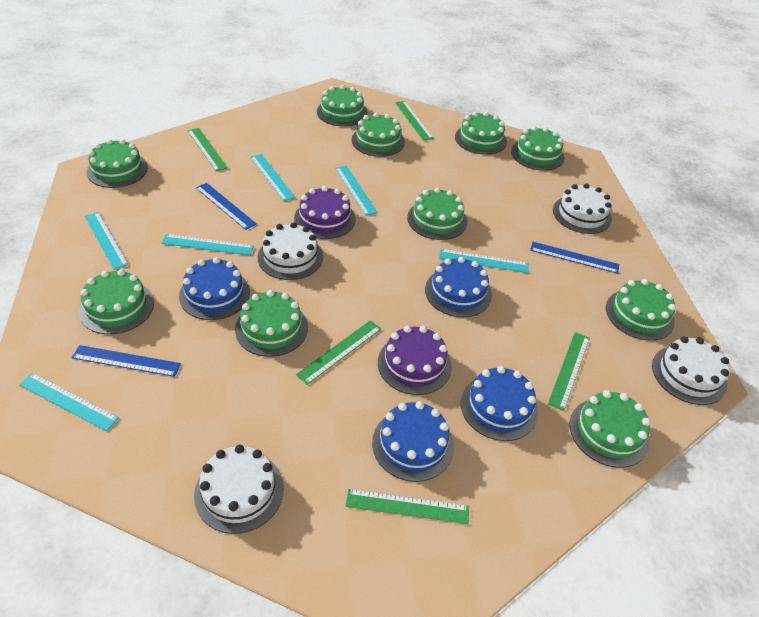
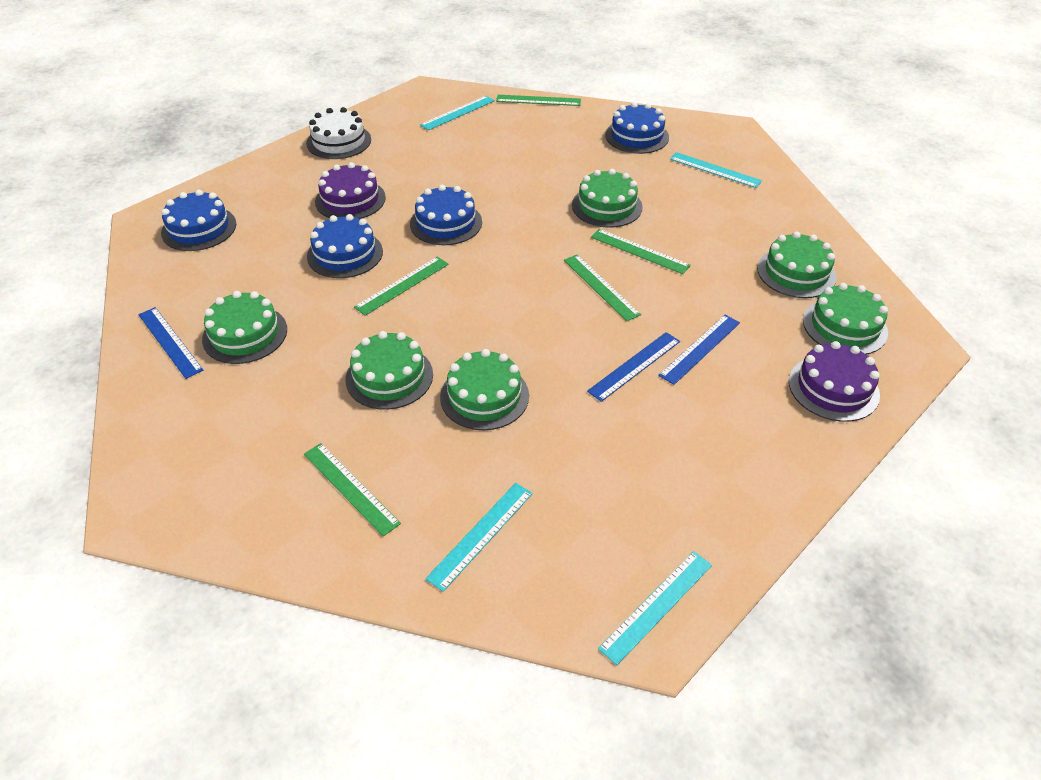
green cake: [79,269,154,334] [87,139,148,188] [235,290,308,357] [317,85,368,126] [352,113,405,157] [407,188,467,240] [455,112,507,155] [511,126,564,171] [570,390,651,468] [606,279,676,341] = 10 -> [202,291,287,364] [346,331,433,410] [440,349,529,430] [572,169,643,228] [757,232,836,298] [803,283,888,355] = 6
turquoise ruler: [19,372,119,431] [84,212,128,270] [161,234,254,255] [250,154,295,201] [335,166,378,216] [439,249,529,273] = 6 -> [420,96,495,130] [425,483,533,592] [598,551,712,665] [670,152,762,188] = 4
white cake: [194,444,284,534] [257,222,323,280] [553,183,612,234] [652,336,729,405] = 4 -> [306,107,371,159] = 1

